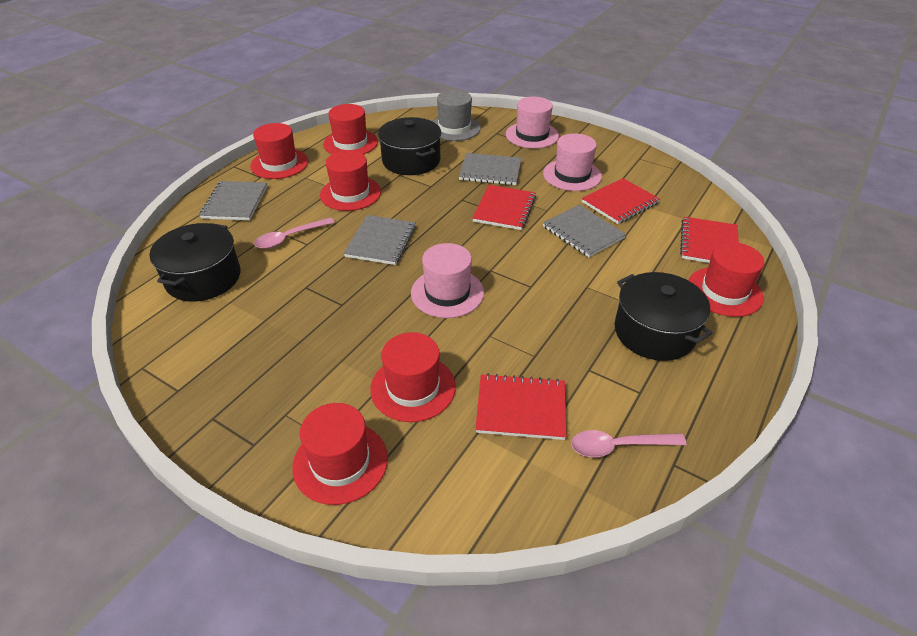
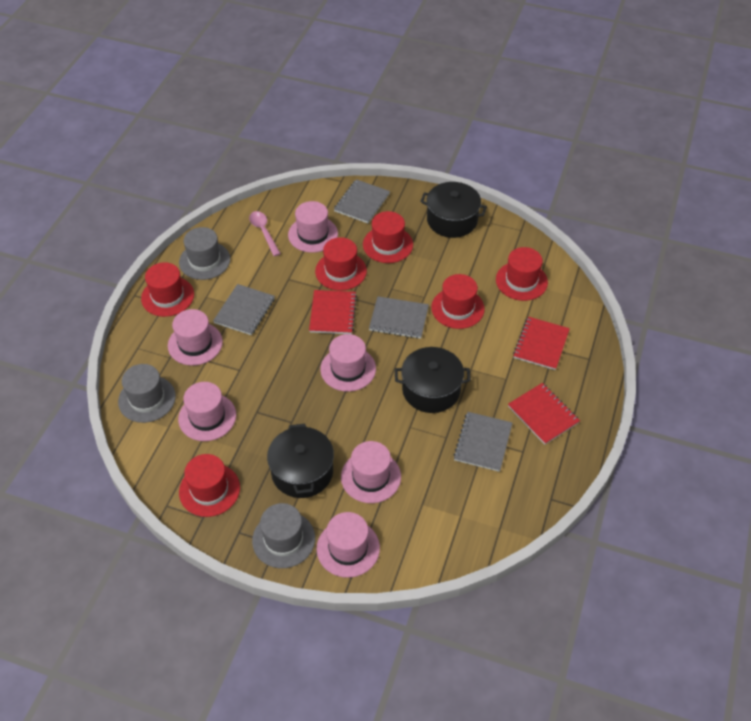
grey hat: [433,90,481,141] = 1 -> [118,364,176,423] [179,227,230,280] [252,503,315,568] = 3
pink hat: [411,243,484,318] [506,97,559,149] [543,133,602,191] = 3 -> [168,309,223,366] [178,382,236,441] [288,201,338,253] [317,512,380,578] [320,334,376,392] [341,441,401,503] = 6
pink spoon: [254,217,335,249] [571,430,687,457] = 2 -> [249,211,281,256] = 1
red notebook: [472,185,536,230] [475,373,567,440] [582,178,660,224] [680,217,739,263] = 4 -> [309,290,357,334] [508,383,580,445] [513,317,570,370] = 3

